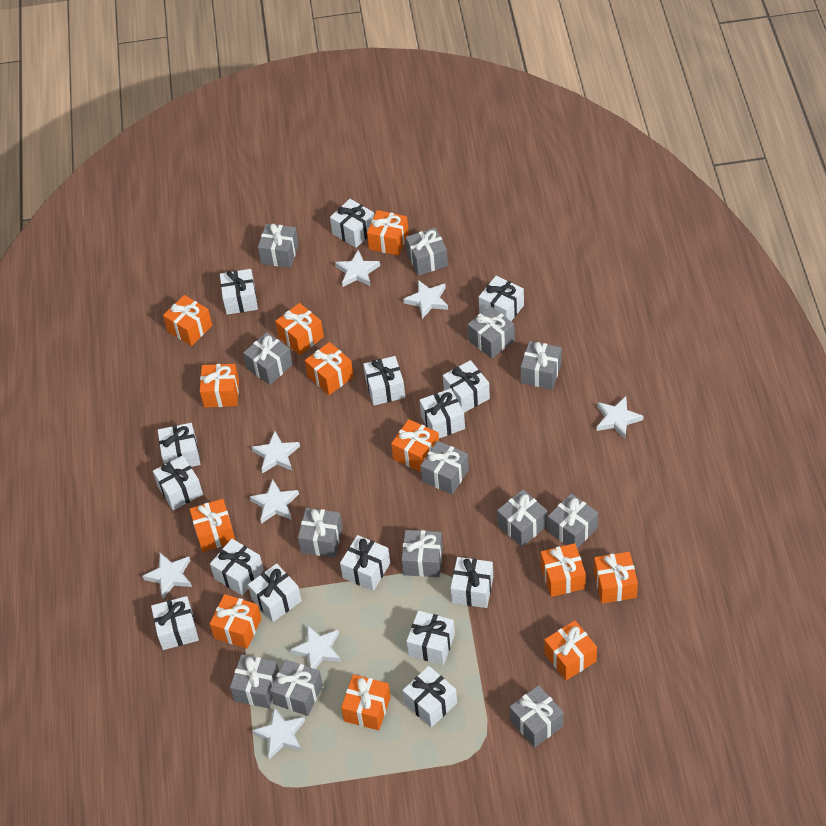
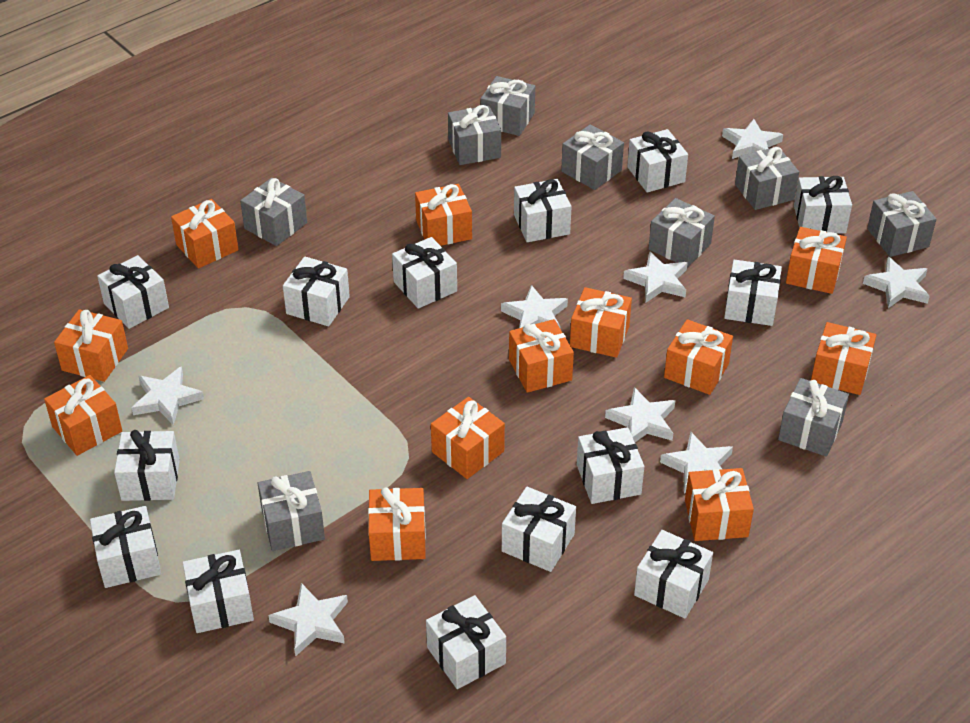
grey gift: [230,654,279,708] [243,332,293,385] [258,223,299,268] [270,659,323,716] [298,508,343,558] [402,530,443,577] [406,227,448,276] [420,441,469,495] [468,306,515,359] [497,490,548,547] [510,685,564,748] [520,341,562,390] [548,493,598,548] = 13 -> [240,178,307,246] [258,471,325,551] [448,105,501,165] [480,76,535,136] [561,124,624,190] [649,198,715,268] [735,147,799,210] [778,378,849,457] [867,191,936,257] = 9
white gift: [151,596,199,650] [153,455,203,510] [158,423,200,467] [210,539,264,595] [220,269,258,315] [248,563,302,622] [330,199,374,248] [340,535,390,591] [363,356,405,406] [402,666,457,728] [406,611,455,665] [419,388,465,438] [443,360,490,413] [450,557,493,608] [479,276,524,321] = 15 -> [90,506,161,588] [97,255,169,329] [114,430,180,501] [183,550,254,633] [283,256,350,326] [392,237,457,309] [426,595,506,689] [502,487,576,572] [514,179,572,242] [577,427,644,504] [627,129,688,192] [634,530,713,619] [724,260,782,326] [794,176,852,234] = 14

